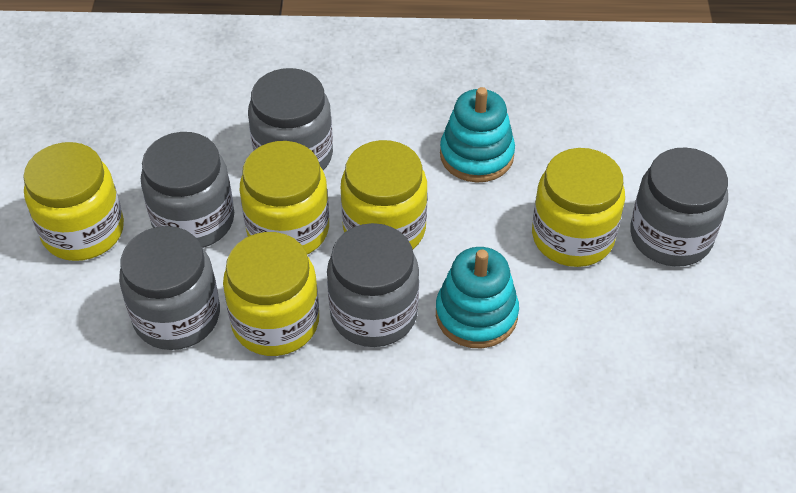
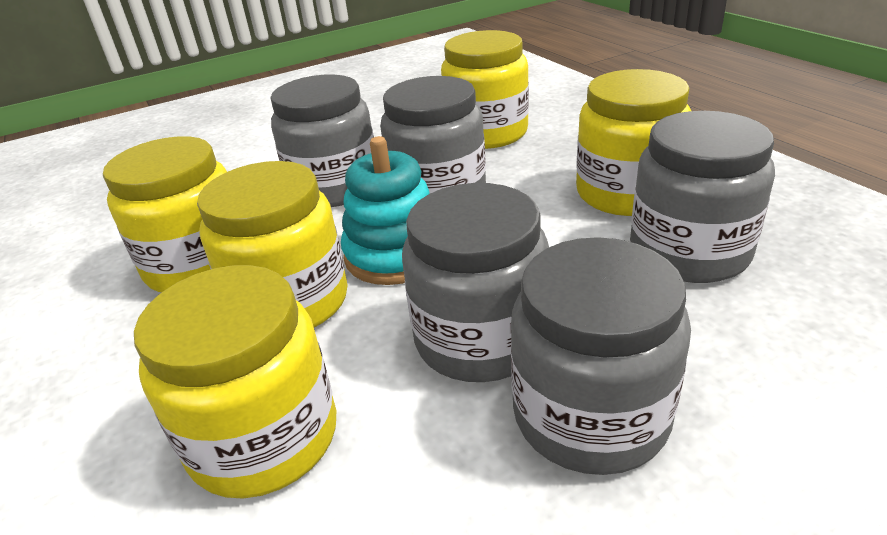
turquoise stacking toy: [436,247,519,348] [440,87,515,183] = 2 -> [341,136,430,285] = 1

